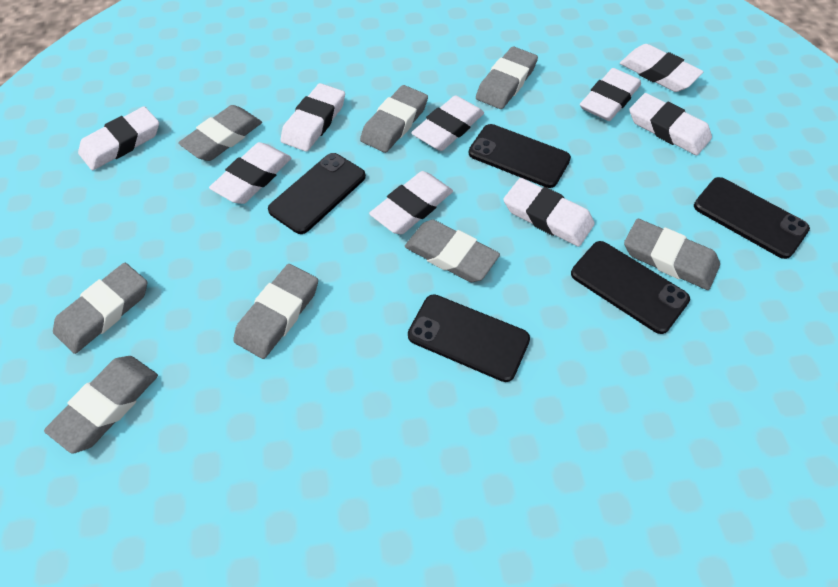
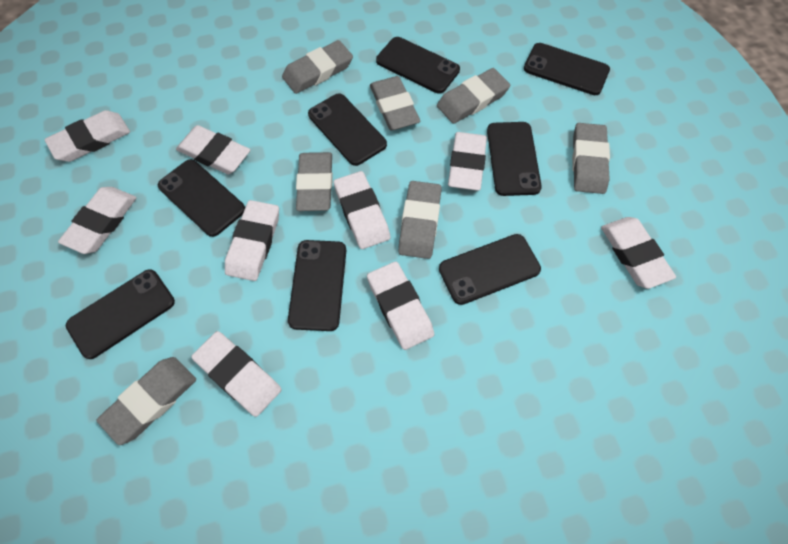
black phone: [268,153,366,234] [408,294,530,382] [469,124,571,188] [571,241,690,334] [694,177,810,259] = 5 -> [66,269,175,359] [158,159,245,237] [288,240,346,331] [308,94,387,166] [376,37,460,94] [439,234,541,305] [487,122,542,196] [524,43,610,95] = 8
grey eraser: [44,356,158,454] [53,263,147,354] [178,105,262,161] [233,264,318,359] [360,85,428,153] [405,219,500,282] [476,46,538,109] [624,218,720,290] = 8 -> [96,357,196,445] [282,40,353,94] [296,152,333,211] [370,76,420,130] [398,181,442,259] [437,68,510,124] [572,123,610,194] = 7

